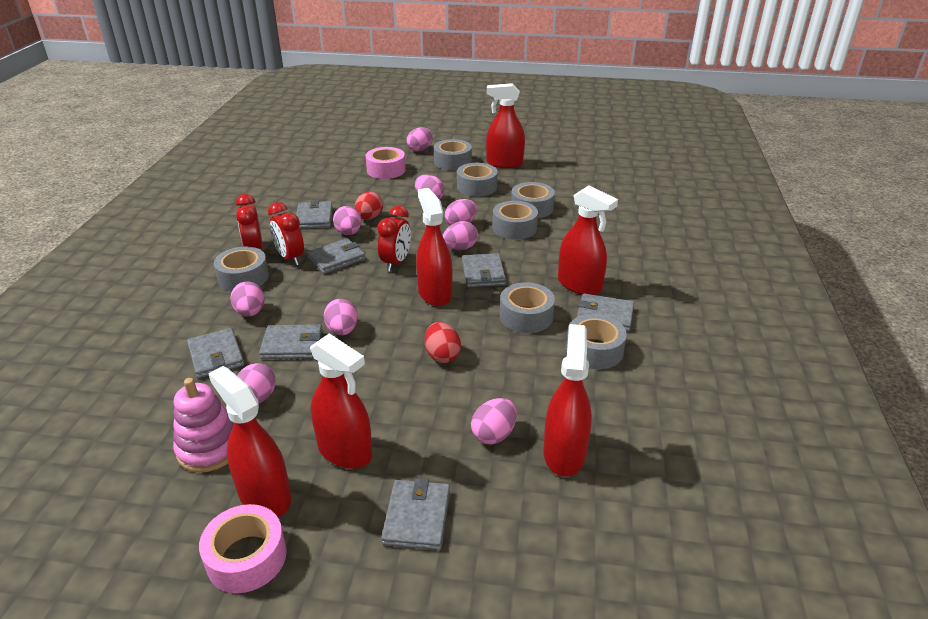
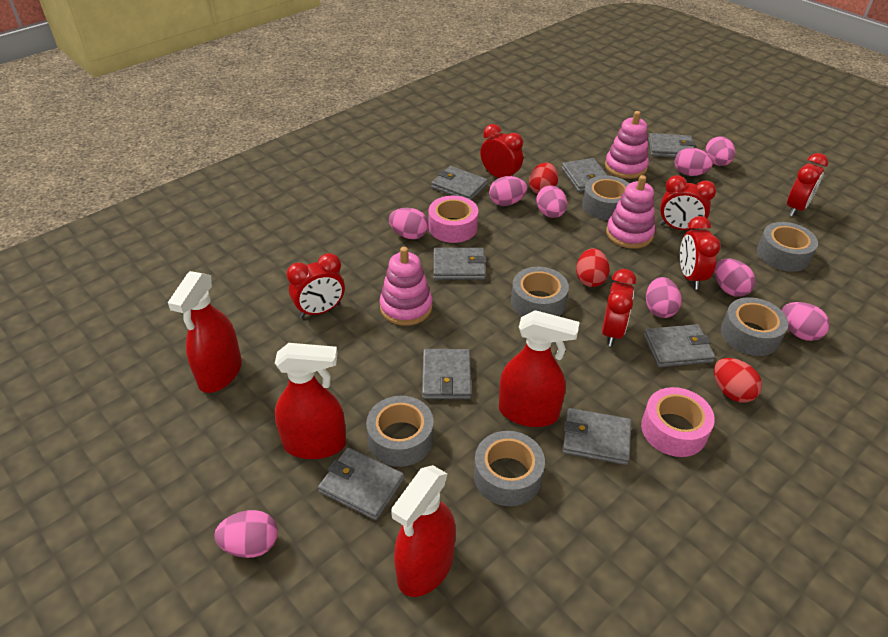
grey tape: [214,246,269,291] [434,139,472,170] [457,163,498,197] [493,201,538,240] [500,282,555,333] [511,182,555,218] [566,314,627,369] = 7 -> [366,396,434,467] [474,431,545,506] [511,267,569,317] [582,175,629,220] [721,297,788,356] [757,222,818,272] = 6
grey wallet: [187,328,244,378] [259,324,323,359] [296,200,333,229] [307,238,365,274] [381,478,450,550] [462,253,506,287] [577,294,634,331] = 7 -> [318,448,404,520] [422,349,472,399] [431,166,488,200] [433,248,487,280] [562,158,608,192] [562,408,631,465] [644,324,715,367] [649,133,696,158] = 8
pink stacking toy: [173,378,234,473] = 1 -> [379,247,432,326] [605,111,649,179] [606,175,655,249] = 3
red clock: [236,194,263,249] [268,202,304,265] [377,206,411,271] = 3 -> [286,253,345,318] [481,124,523,178] [602,269,636,347] [660,175,716,230] [680,216,721,289] [787,153,828,216] = 6
red egg: [355,192,383,220] [424,322,461,363] = 2 -> [529,163,558,194] [576,248,609,287] [714,358,762,403] = 3
red spray bottle: [208,366,291,517] [310,334,372,469] [416,188,452,306] [486,83,525,168] [544,324,592,477] [558,186,618,295] = 6 -> [168,271,242,393] [275,343,346,459] [391,465,456,597] [499,310,579,427] = 4

